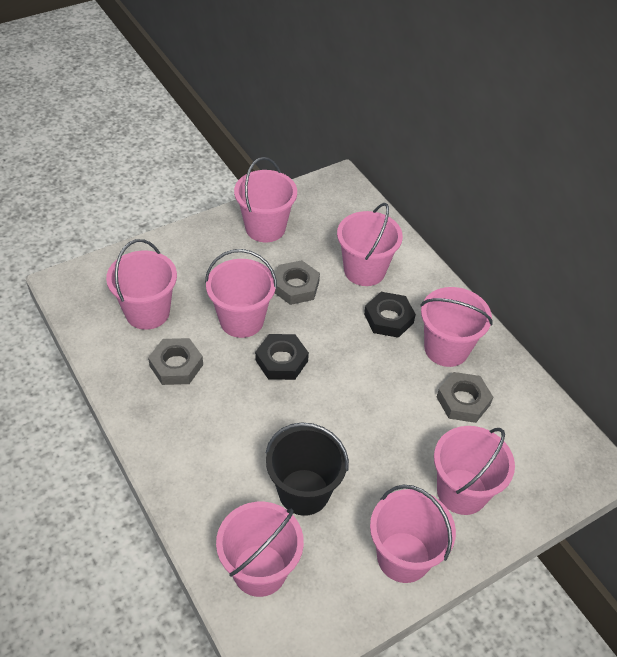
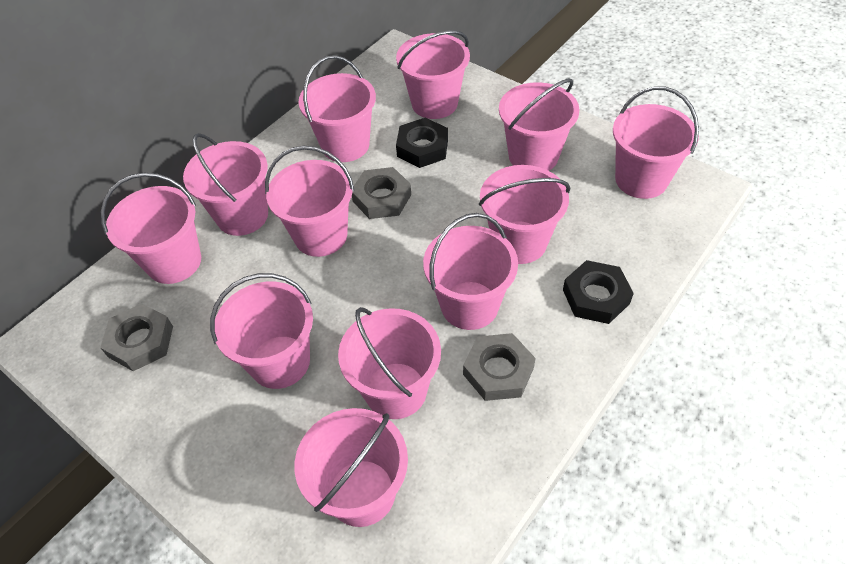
black bucket: [266,422,349,516] = 1 -> none = 0
pink bucket: [106,239,177,330] [205,249,277,338] [216,502,304,597] [234,157,297,242] [337,203,403,286] [370,485,456,583] [420,287,493,367] [434,426,515,515] = 8 -> [101,173,201,284] [183,133,268,236] [210,273,313,389] [265,146,354,257] [295,408,408,527] [298,55,376,162] [338,307,441,419] [396,30,470,119] [423,213,518,330] [479,165,570,264] [499,79,580,171] [613,86,699,199] = 12

